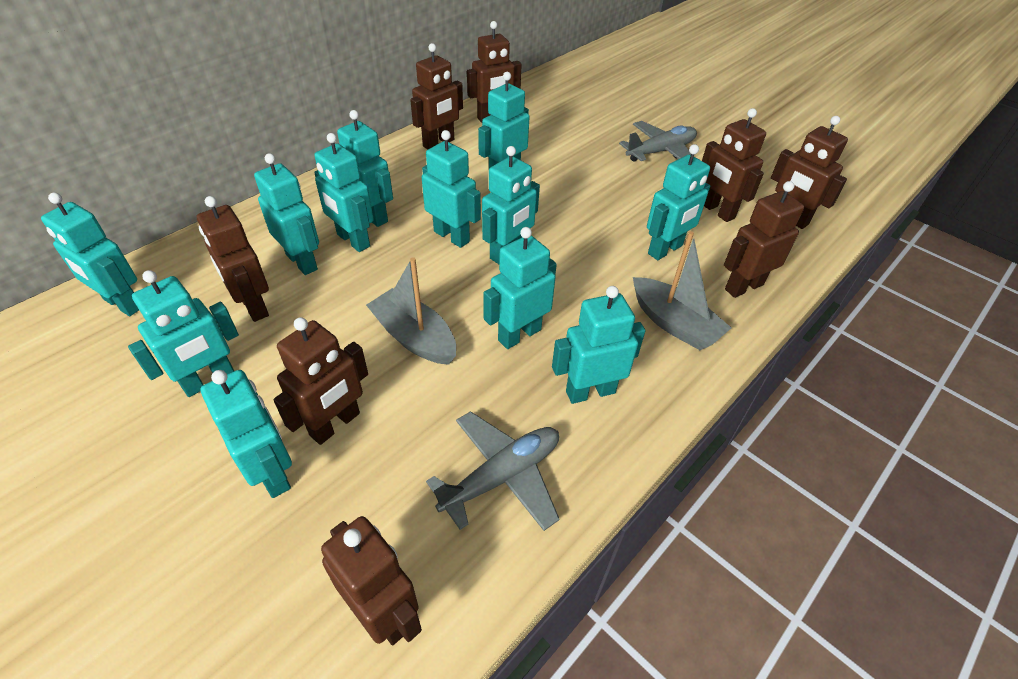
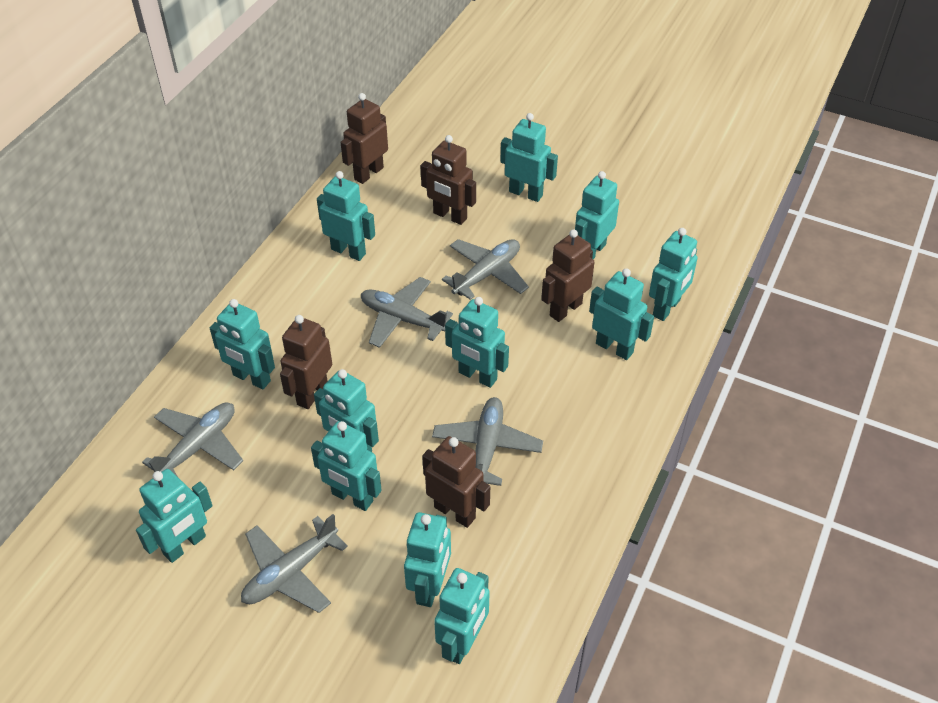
brown robot: [197,196,269,322] [273,317,368,445] [321,516,422,645] [410,43,463,149] [467,21,522,123] [702,108,766,222] [724,181,804,298] [771,116,848,229] = 8 -> [280,315,332,409] [341,93,388,184] [421,135,476,225] [422,436,490,528] [541,229,594,322] = 5
grey boat: [366,257,456,365] [633,231,731,350] = 2 -> none = 0
grey plane: [426,411,559,531] [619,121,697,162] = 2 -> [142,402,243,477] [241,514,348,613] [361,277,453,348] [432,397,543,486] [442,239,529,300] = 5

